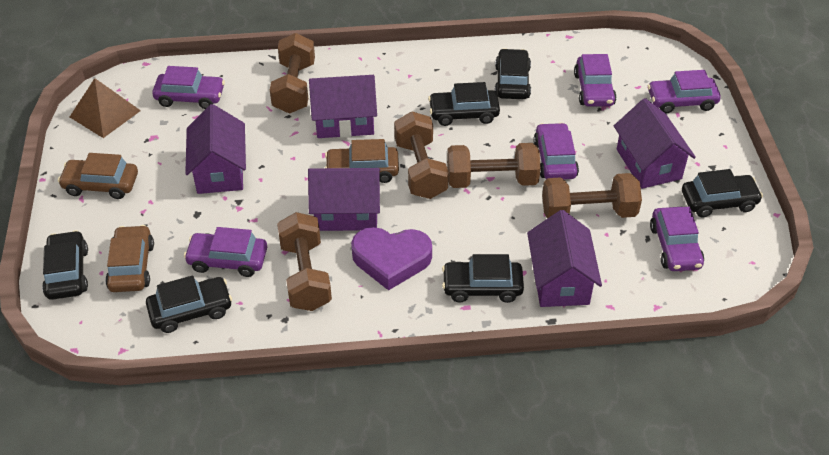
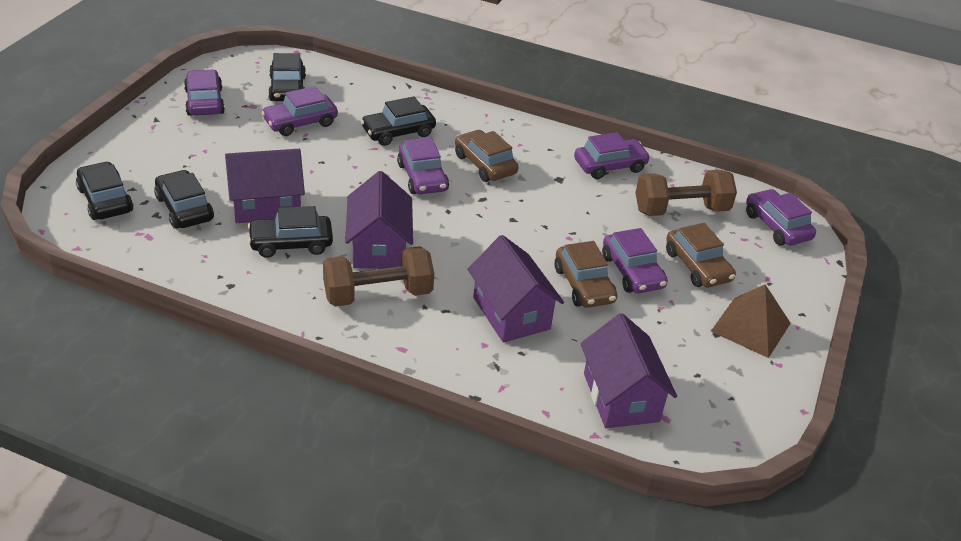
black car: [42,230,88,300] [146,275,232,333] [428,82,500,126] [442,254,524,303] [495,48,531,99] [682,169,763,218] = 6 -> [76,162,133,220] [154,170,214,229] [248,206,333,258] [268,53,306,101] [361,96,436,146] = 5
brown dumbbell: [270,33,315,114] [277,212,332,311] [394,111,449,199] [447,143,541,188] [542,173,642,219] = 5 -> [323,246,434,307] [635,170,737,216] = 2
purple heart: [351,227,432,291] = 1 -> none = 0
purple house: [185,104,246,194] [308,168,380,231] [309,75,377,138] [527,210,602,307] [614,98,696,189] = 5 -> [225,149,305,223] [345,171,413,269] [467,235,564,343] [580,313,677,428] = 4

